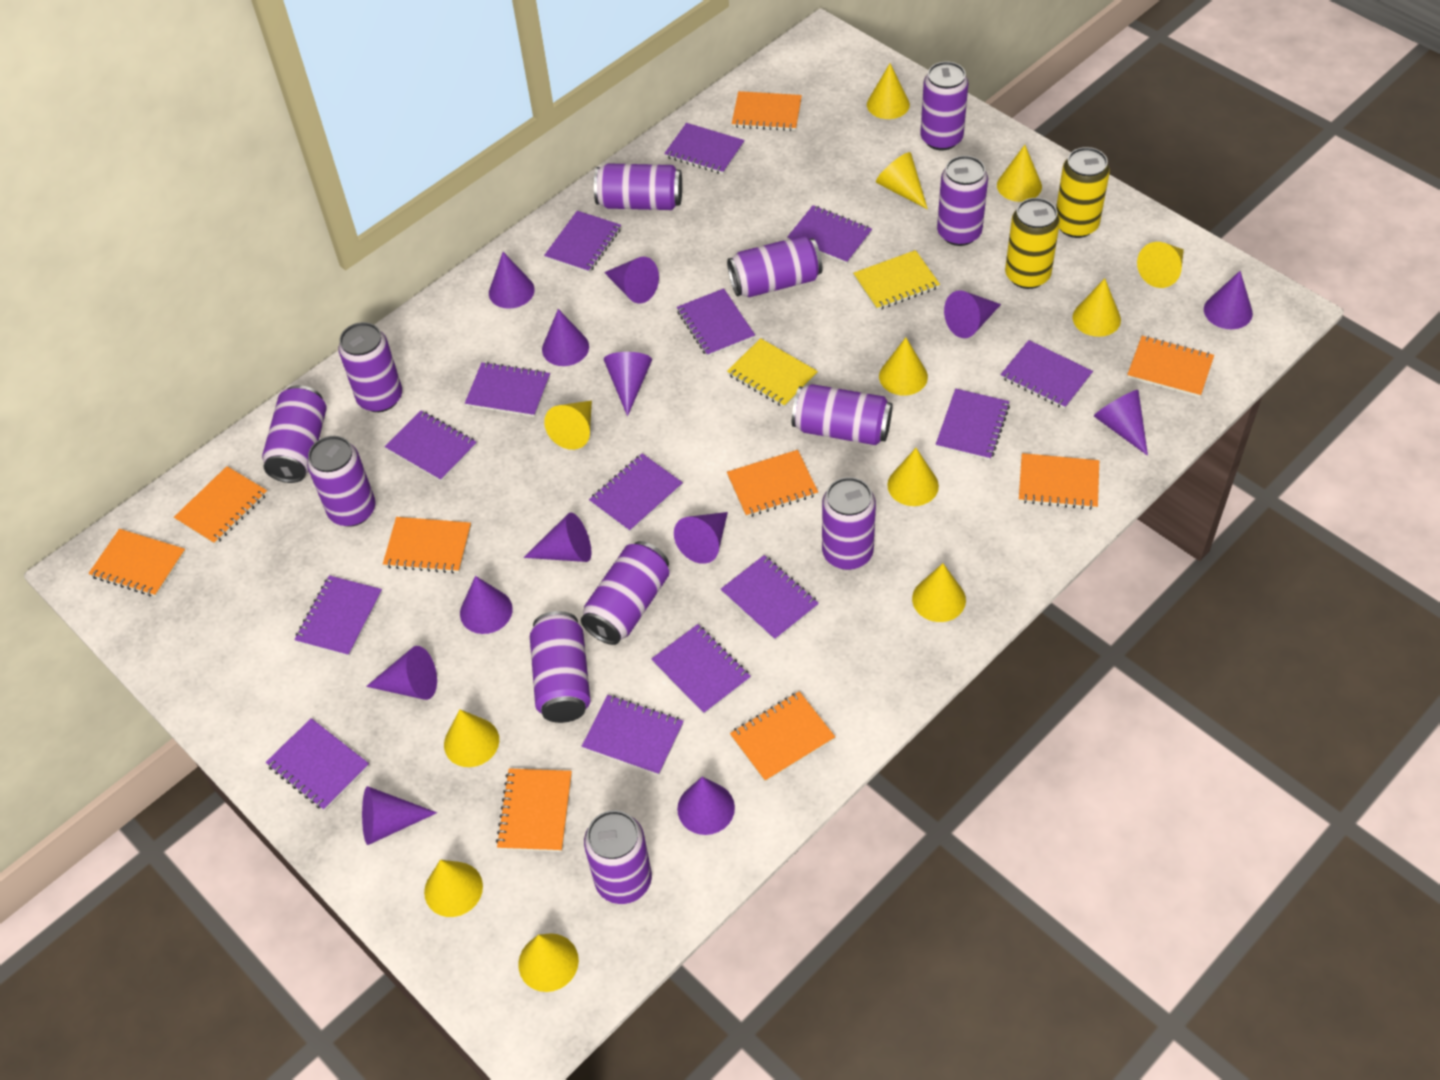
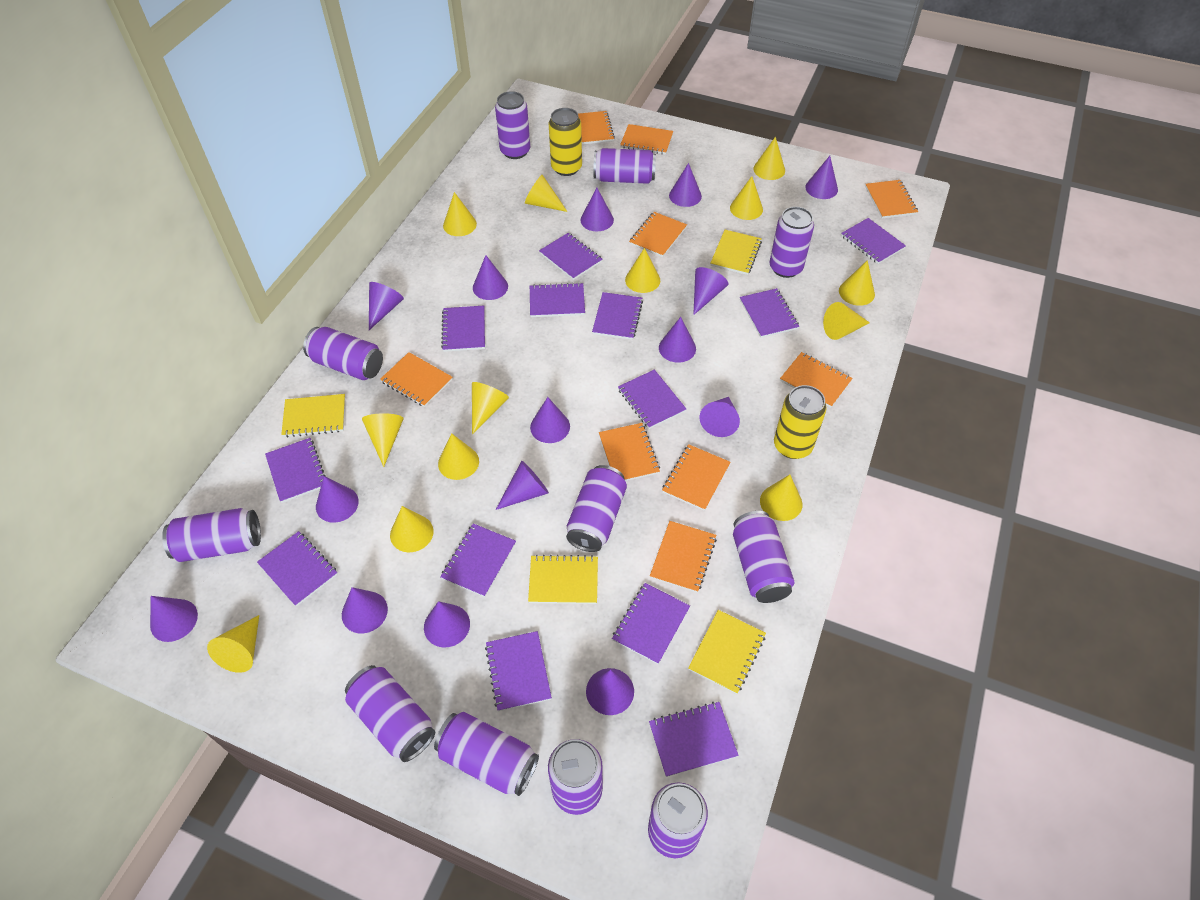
purple can: [262,385,326,483] [307,436,376,527] [338,322,402,412] [530,611,590,723] [581,541,669,645] [584,810,652,904] [594,163,682,210] [727,235,822,297] [792,384,892,445] [822,477,876,570] [920,61,968,151] [937,155,988,246] = 12 -> [162,508,261,562] [303,327,383,380] [345,665,435,762] [434,712,539,796] [495,91,530,159] [548,739,603,815] [566,465,627,552] [593,148,656,184] [648,782,708,858] [733,511,794,603] [770,207,814,278] = 11
purple cone: [362,786,437,845] [366,646,437,700] [460,576,513,634] [489,252,535,309] [524,512,591,562] [542,309,589,366] [604,257,659,304] [604,352,652,416] [674,512,728,564] [677,777,735,835] [944,290,1001,338] [1094,390,1148,456] [1204,271,1253,329] = 13 -> [150,596,198,642] [316,476,359,523] [342,587,388,633] [369,282,404,330] [424,601,470,648] [473,255,508,300] [496,461,549,510] [530,397,570,443] [581,188,614,231] [586,668,634,715] [659,317,696,363] [669,163,702,207] [693,267,728,315] [700,397,740,437] [805,156,838,199] = 15
purple notebook: [266,718,369,811] [294,575,382,656] [385,411,477,482] [465,362,550,417] [544,211,621,273] [582,695,684,775] [589,453,683,532] [651,624,751,714] [664,123,745,174] [677,288,755,357] [721,555,819,640] [787,205,872,264] [936,389,1010,460] [1001,340,1093,409] = 14 -> [257,531,338,607] [265,438,326,503] [440,524,516,597] [441,306,485,352] [485,631,552,711] [530,282,585,317] [539,233,602,280] [592,292,643,340] [612,583,690,664] [618,369,686,429] [649,702,739,777] [740,288,799,338] [841,218,906,264] = 13
yellow cone: [424,860,483,917] [444,709,499,767] [518,933,579,992] [544,401,592,450] [867,63,910,119] [876,152,928,209] [879,337,928,395] [887,448,939,506] [912,563,966,622] [997,145,1042,202] [1073,278,1121,337] [1137,242,1184,288] = 12 -> [207,615,259,673] [362,413,404,467] [390,506,433,552] [438,433,479,480] [443,192,477,236] [472,382,509,435] [525,175,568,212] [625,248,660,293] [730,176,763,220] [753,137,785,180] [760,475,802,521] [823,302,870,340] [839,260,875,306] = 13
yellow notebook: [727,338,818,408] [853,250,940,310] = 2 -> [281,394,345,437] [528,555,598,604] [688,610,766,694] [711,230,762,275] = 4

